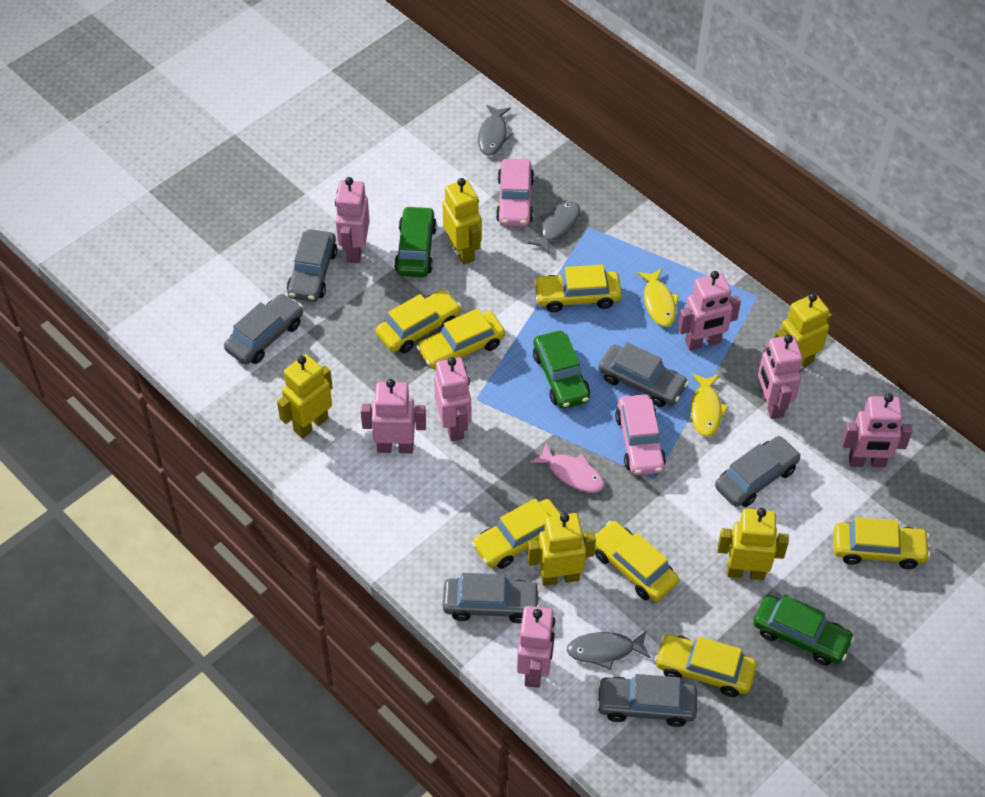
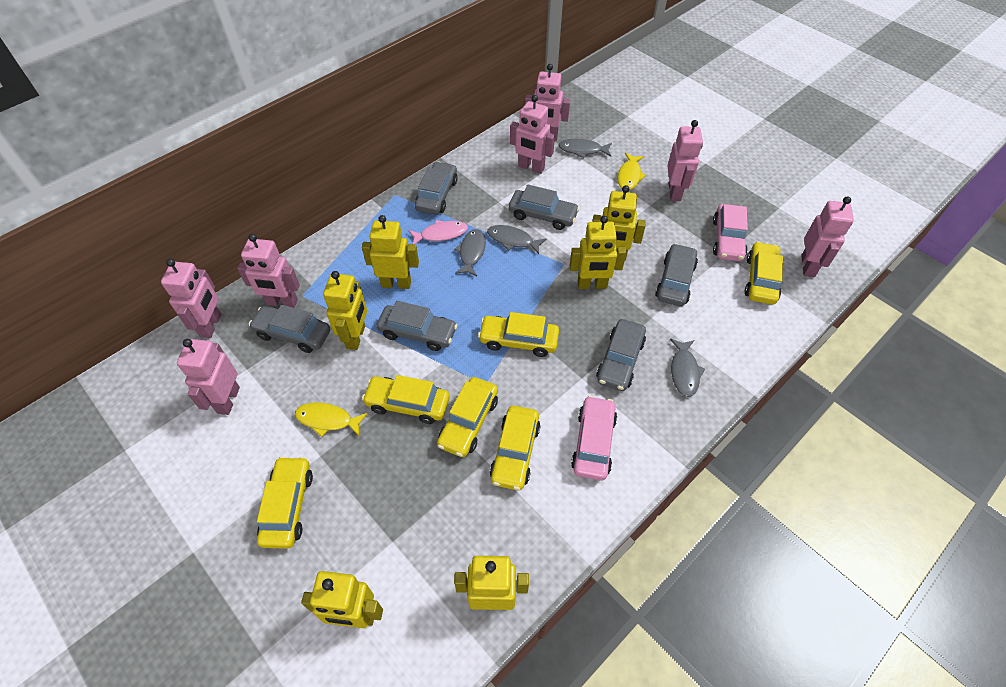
green car: [394,206,437,277] [533,331,590,409] [753,595,855,665] = 3 -> none = 0
grey fish: [478,105,513,156] [528,201,580,254] [567,631,651,670] = 3 -> [454,229,486,276] [487,225,547,254] [559,139,612,158] [670,339,705,397] = 4
yellow car: [376,290,461,353] [416,308,505,369] [472,498,561,569] [534,265,622,312] [595,520,679,601] [655,634,757,697] [833,517,931,569] = 7 -> [257,456,313,549] [362,375,450,424] [437,377,498,457] [478,312,559,357] [490,406,540,490] [745,241,783,305] = 6
yellow robot: [277,354,333,438] [442,178,482,264] [527,513,596,586] [718,508,789,580] [774,293,832,366] = 5 -> [301,571,383,628] [323,271,367,350] [362,215,419,289] [454,556,529,610] [570,216,627,289] [592,185,646,261] = 6

